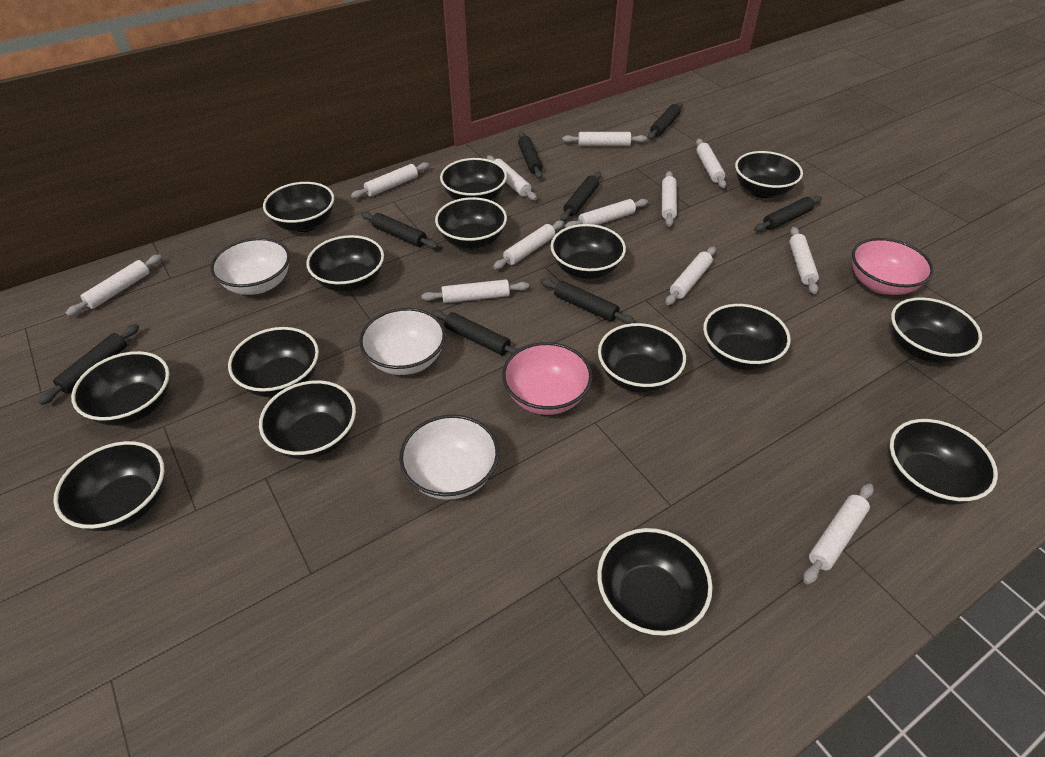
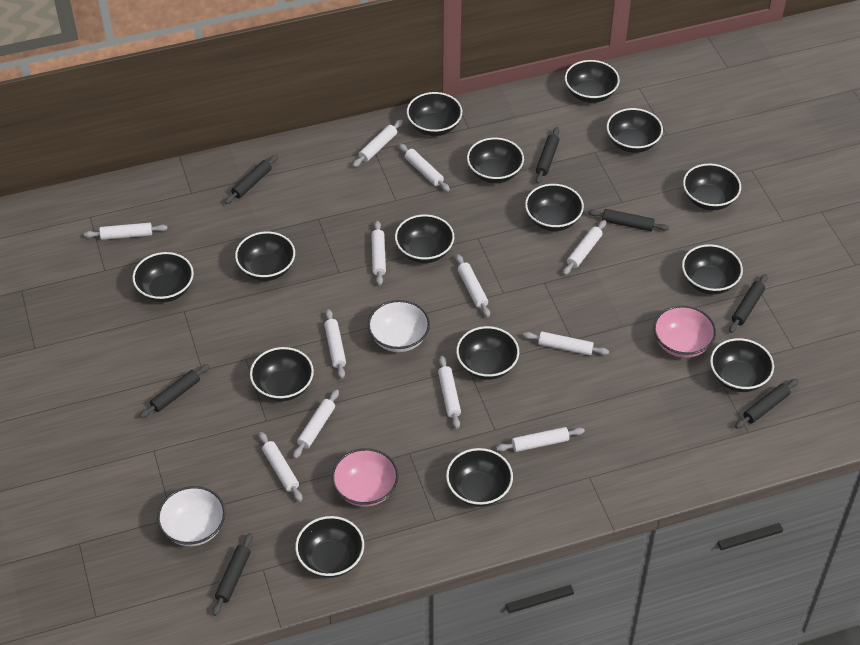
black rolling pin: [38,324,139,405] [361,211,438,249] [431,310,518,355] [518,132,543,179] [540,278,635,324] [560,172,601,221] [648,102,683,140] [754,196,822,232] = 8 -> [140,364,210,418] [212,533,253,616] [225,155,278,204] [536,127,559,184] [588,209,669,231] [729,274,768,333] [735,379,798,429] = 7
white bowl: [211,238,290,295] [359,308,446,375] [399,415,499,500] = 3 -> [157,486,226,546] [368,300,430,352] = 2

